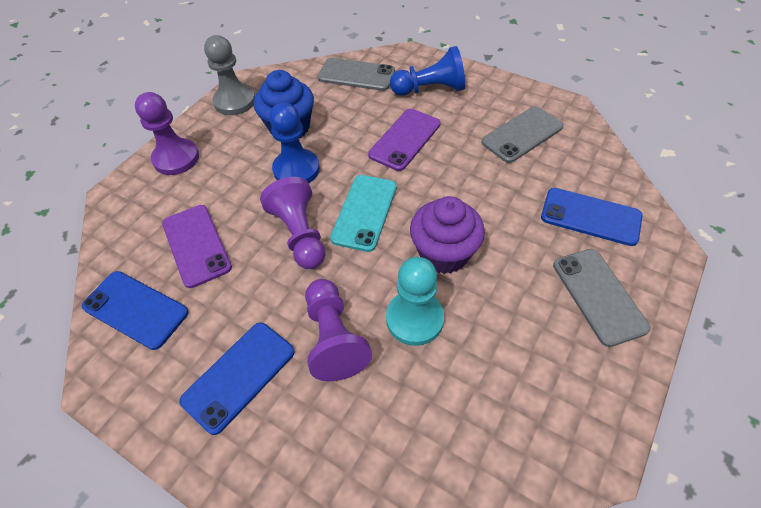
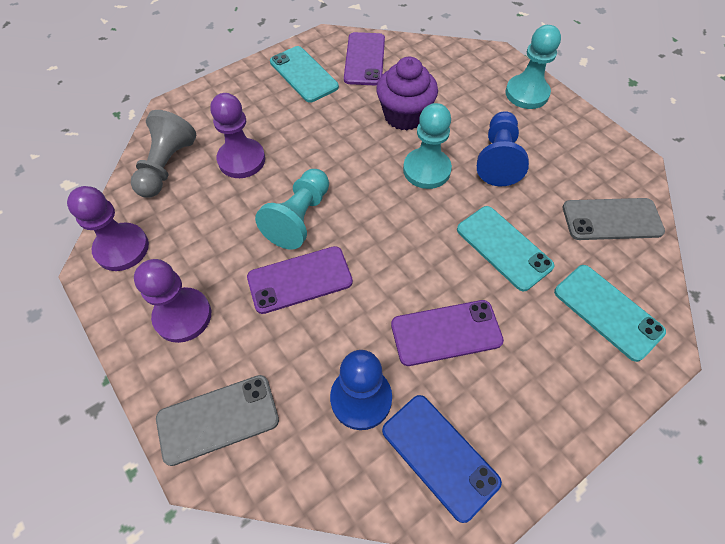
blue cupcake: [254,70,314,138] = 1 -> none = 0
blue phone: [82,271,189,350] [179,323,295,435] [541,188,643,246] = 3 -> [382,395,502,523] = 1
grey phone: [318,58,395,91] [481,106,563,163] [553,249,651,347] = 3 -> [156,375,279,466] [563,198,665,240] = 2
purple phone: [162,205,232,288] [368,109,441,171] = 2 -> [247,246,353,314] [344,32,385,86] [391,300,504,366] = 3
turquoise pawn: [386,257,444,346] = 1 -> [255,169,329,250] [403,103,452,189] [505,25,561,109] = 3
turquoise phone: [330,175,397,252] = 1 -> [270,46,339,103] [457,206,554,291] [554,265,666,362] = 3

